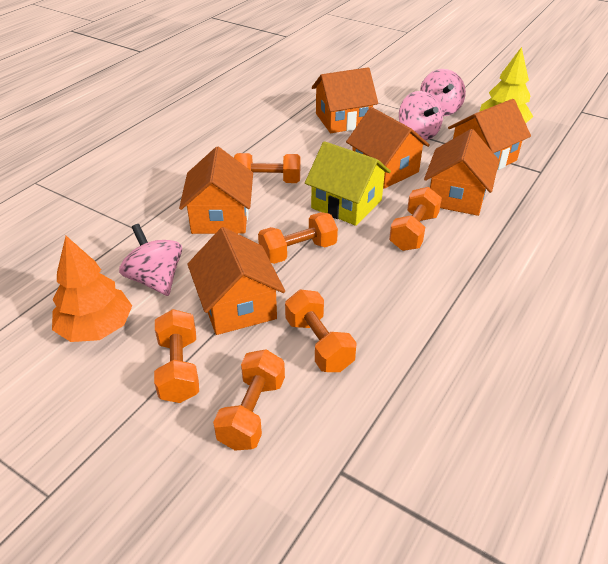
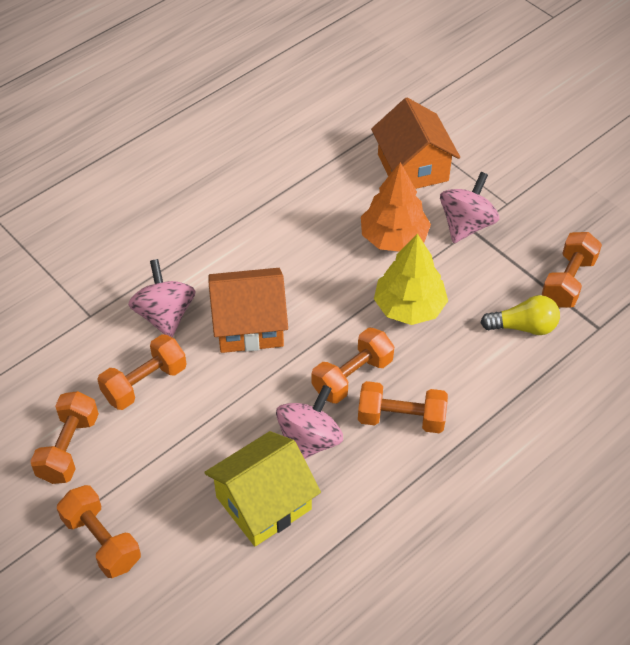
orange house: [179,147,253,234] [187,227,285,335] [312,67,378,133] [346,107,430,189] [424,129,499,216] [448,99,531,170] = 6 -> [208,268,288,353] [371,98,460,189] = 2
yellow light bulb: none = 0 -> [480,295,560,335] = 1

